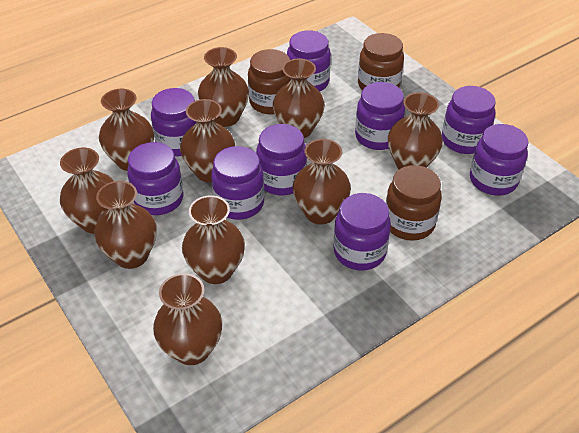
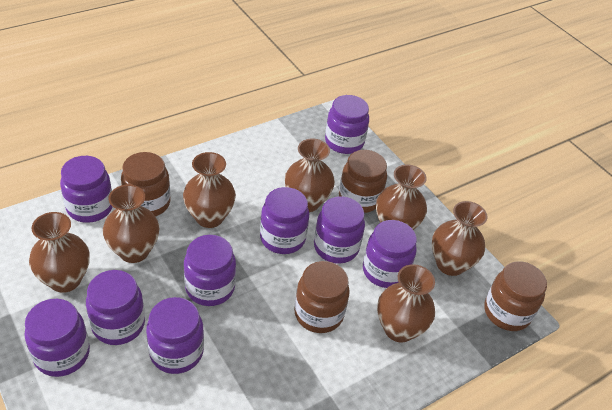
brown jar: [248,49,291,114] [358,33,404,90] [386,165,442,241] = 3 -> [121,152,170,217] [294,261,350,333] [339,150,387,213] [484,261,547,331] = 4
brown vase: [60,148,114,234] [94,181,157,269] [99,89,154,171] [153,273,222,365] [180,99,235,182] [182,195,245,284] [198,47,249,127] [273,59,325,138] [293,139,351,224] [388,92,443,169] = 10 -> [29,212,90,293] [103,184,159,263] [183,152,236,228] [285,139,335,212] [376,165,427,230] [377,264,435,343] [432,201,487,276] = 7

